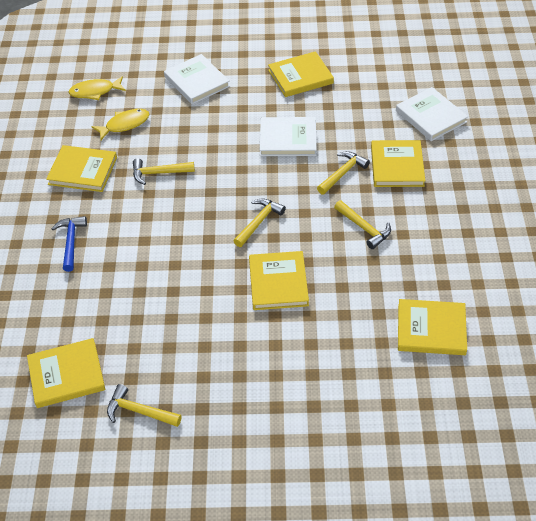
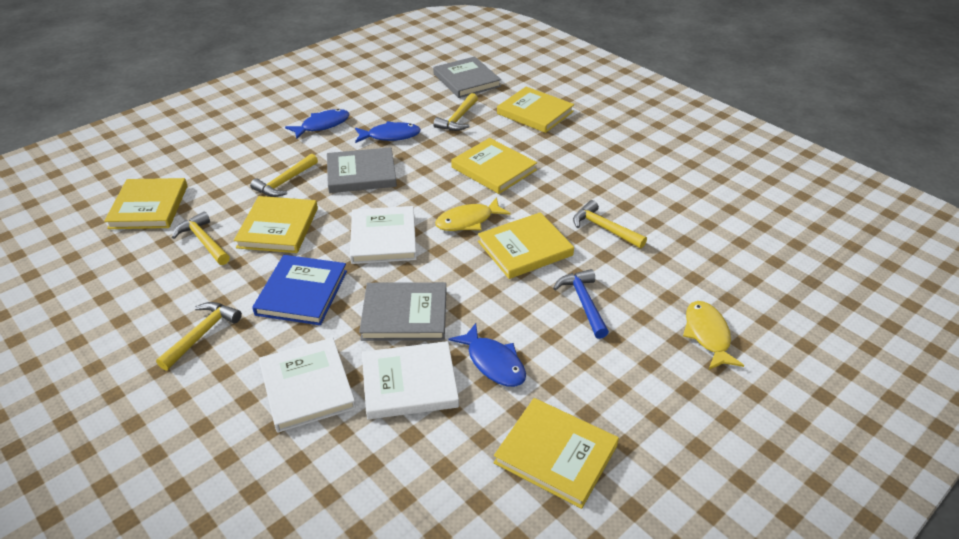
blue book: none = 0 -> [252,255,347,325] = 1
blue fish: none = 0 -> [285,109,350,139] [355,121,421,143] [449,323,526,387] = 3
grey book: none = 0 -> [327,147,397,193] [359,282,446,341] [433,57,501,98] = 3

